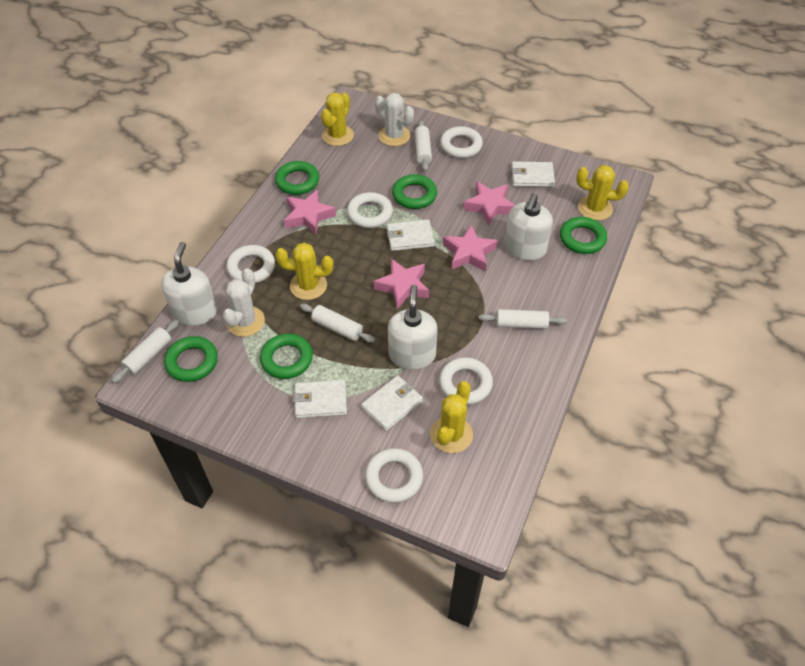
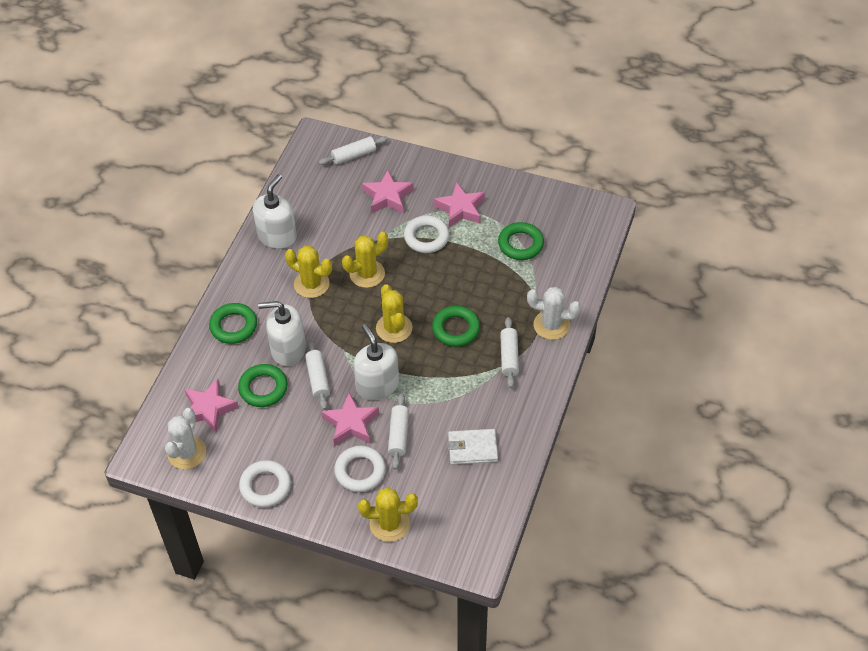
green ring: [164,336,218,382] [260,333,313,379] [275,161,319,195] [392,174,437,209] [560,217,607,254] = 5 -> [209,303,257,344] [238,364,288,407] [432,306,480,347] [498,222,544,260] = 4
white ring: [226,245,275,283] [347,192,393,228] [365,448,423,503] [439,357,493,405] [440,126,483,158] = 5 -> [239,460,291,507] [334,446,386,492] [404,215,450,253] = 3
white wallet: [293,380,347,418] [361,375,423,431] [387,220,434,251] [512,161,555,187] = 4 -> [448,429,498,465] = 1

